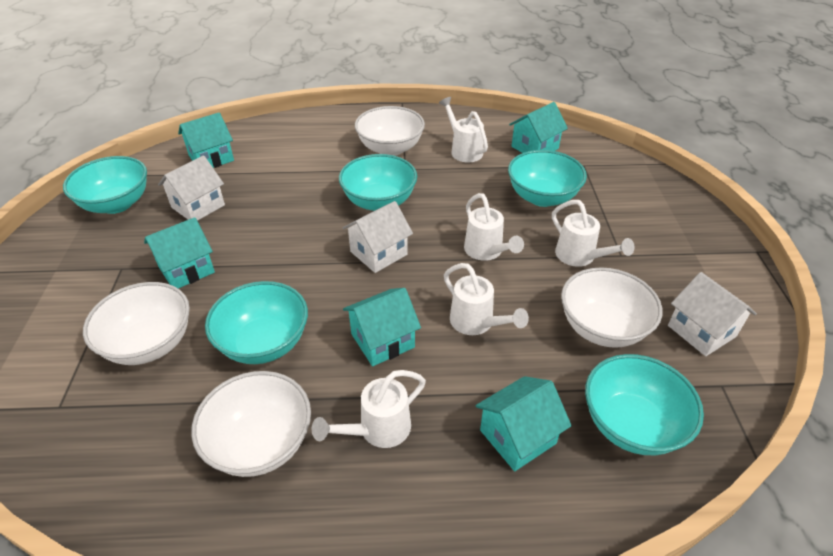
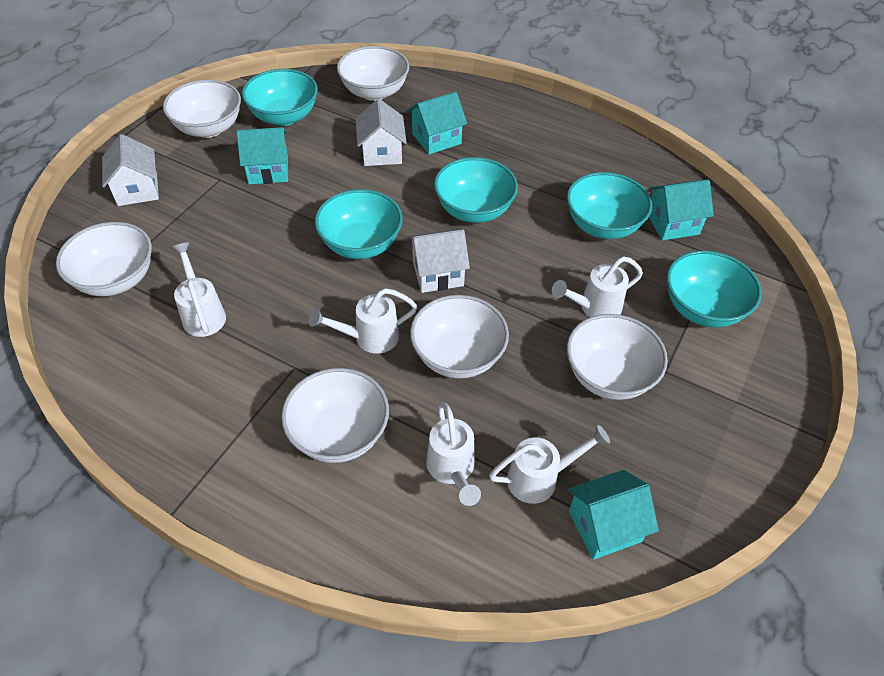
turquoise house: [144,217,215,288] [178,112,234,168] [343,288,421,366] [476,376,572,471] [509,102,568,153] = 5 -> [236,127,288,185] [407,92,467,154] [568,470,659,560] [648,180,714,240] = 4
white bowl: [83,282,190,365] [191,371,311,477] [355,106,425,156] [561,267,662,348] = 4 -> [56,222,152,296] [163,80,241,138] [281,368,389,463] [337,46,409,101] [410,295,509,379] [567,314,668,400] = 6

